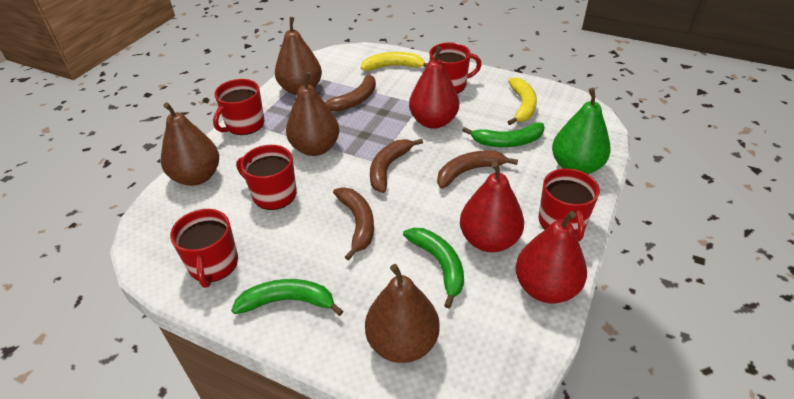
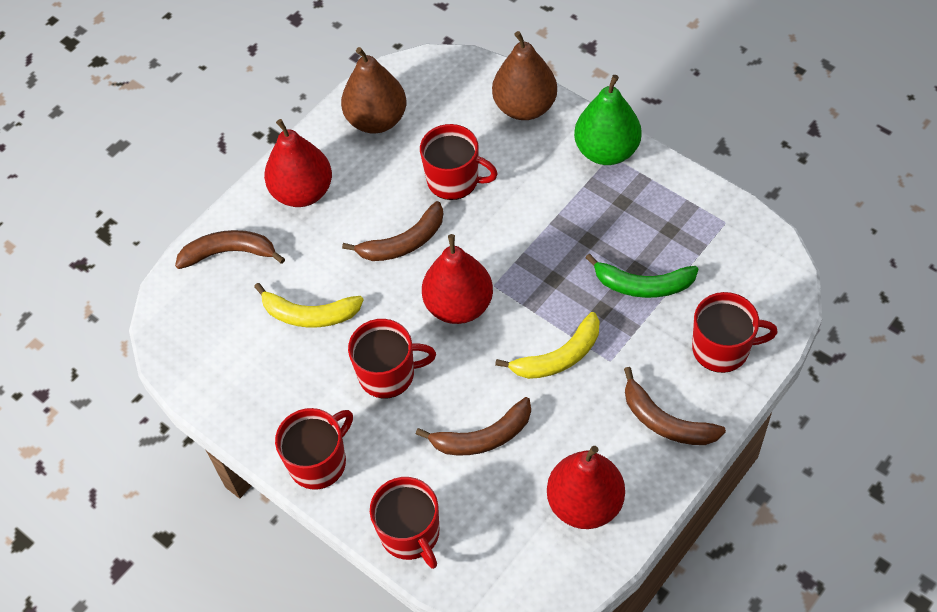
brown pear: [161,102,219,186] [275,17,322,95] [286,72,339,156] [365,264,440,363] = 4 -> [341,47,406,133] [492,31,557,120] = 2
green banana: [231,279,343,316] [403,228,464,308] [462,123,545,147] = 3 -> [586,254,698,298] = 1

